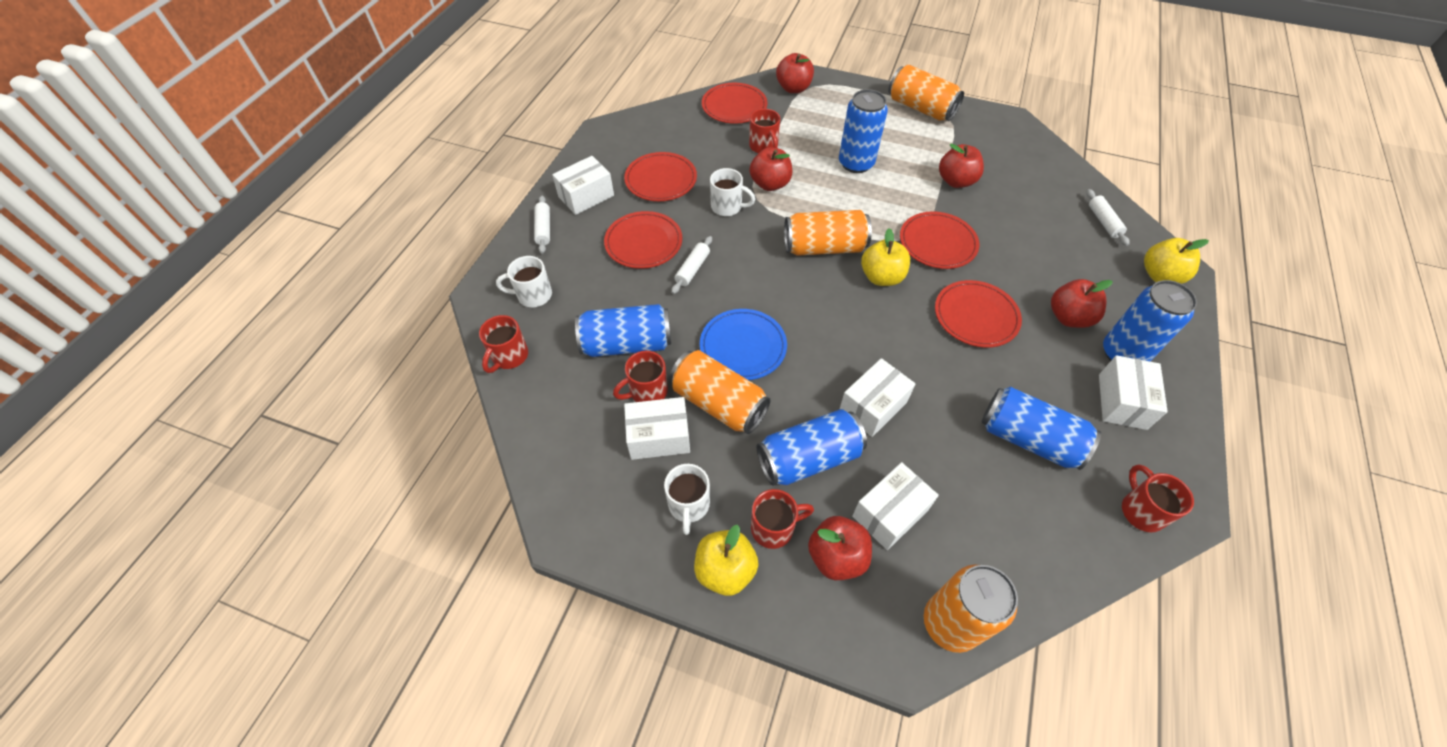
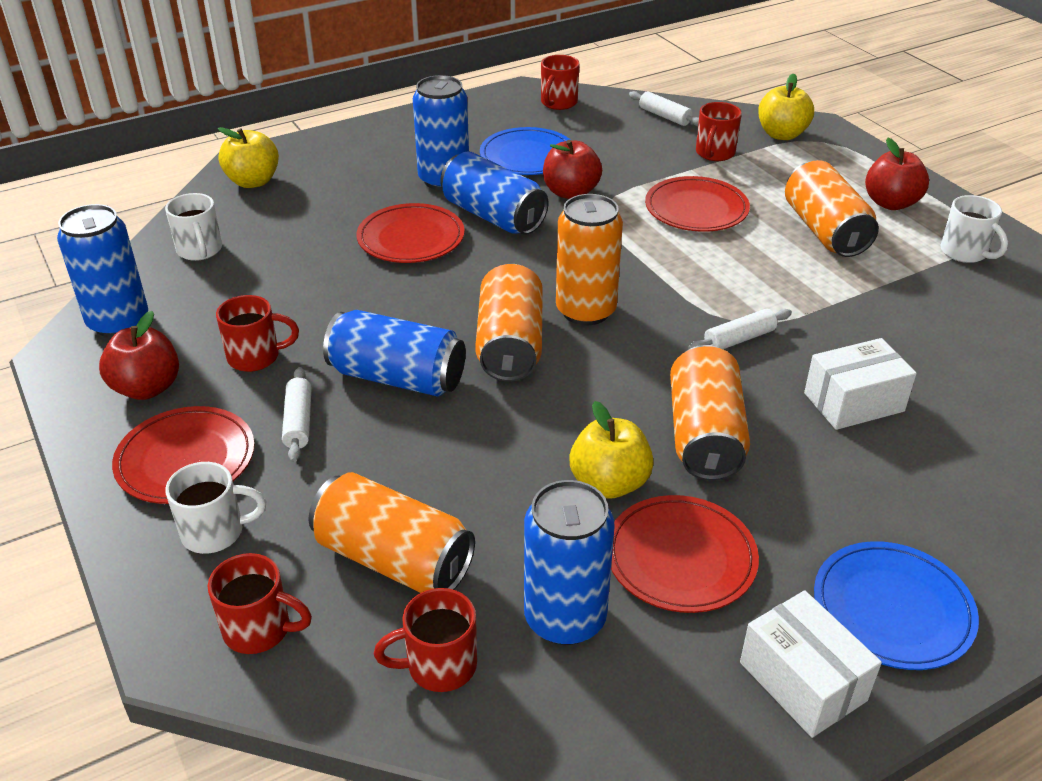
blue plate: [700,309,787,380] = 1 -> [480,127,570,175] [814,541,979,670] = 2
orange can: [669,350,770,434] [784,210,872,256] [888,65,964,121] [924,565,1018,653] = 4 -> [309,472,475,593] [475,264,543,381] [556,194,623,325] [670,345,750,481] [785,160,879,257] = 5
red apple: [749,147,792,191] [776,53,814,93] [808,516,872,580] [939,144,984,188] [1051,279,1113,328] = 5 -> [99,311,179,400] [543,140,602,199] [865,138,929,210] = 3
red plate: [604,211,682,269] [624,152,697,201] [702,83,767,124] [900,211,979,269] [935,280,1022,348] = 5 -> [112,406,255,504] [356,203,465,263] [611,495,759,613] [645,176,750,232] = 4
white box: [552,156,614,215] [624,397,690,460] [840,358,916,437] [852,462,939,550] [1099,355,1168,430] = 5 -> [740,590,882,738] [804,338,917,430] = 2

